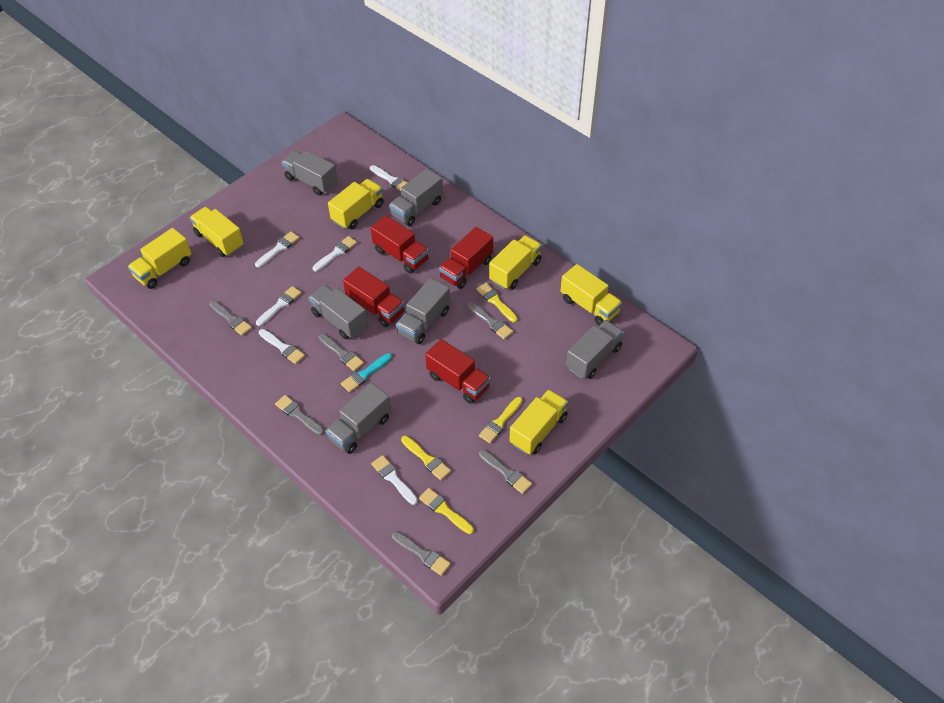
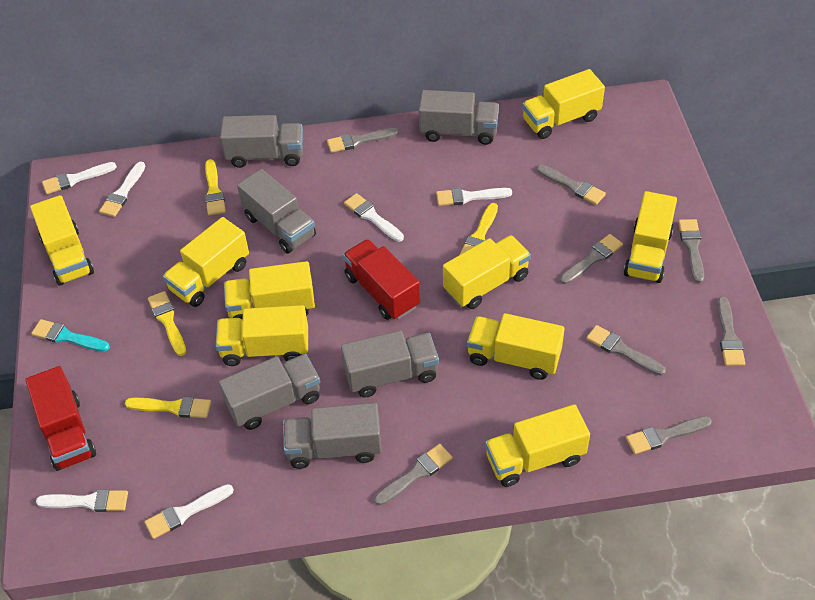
grey brush: [209,300,252,336] [275,395,324,435] [319,334,364,371] [392,531,451,576] [468,302,513,339] [479,450,532,494] = 6 -> [327,128,399,153] [375,444,453,505] [537,165,606,205] [560,234,623,284] [586,325,666,376] [626,416,712,454] [678,219,704,283] [717,297,745,366] = 8
red truck: [343,267,404,327] [371,215,429,273] [425,339,491,404] [439,227,493,289] = 4 -> [25,366,96,471] [343,239,420,320] = 2
yellow truck: [128,228,192,289] [190,207,244,257] [328,179,384,229] [489,235,542,290] [509,389,568,455] [560,264,623,325] = 6 -> [30,195,94,286] [163,217,249,307] [215,305,308,366] [224,261,315,321] [443,235,531,309] [467,313,565,380] [485,404,590,487] [522,69,605,139] [624,191,677,283] = 9

